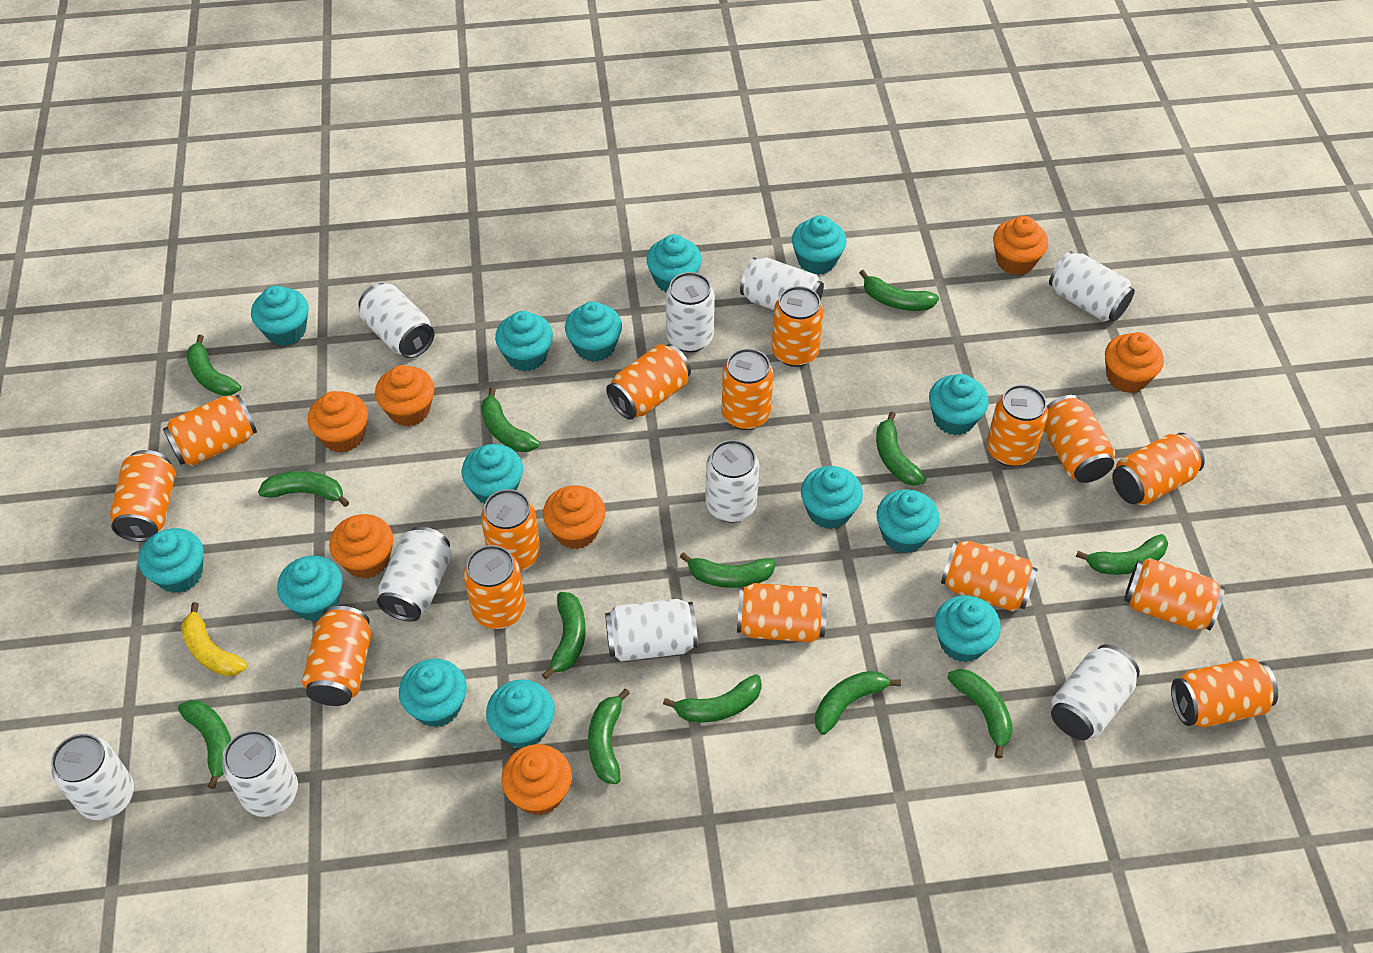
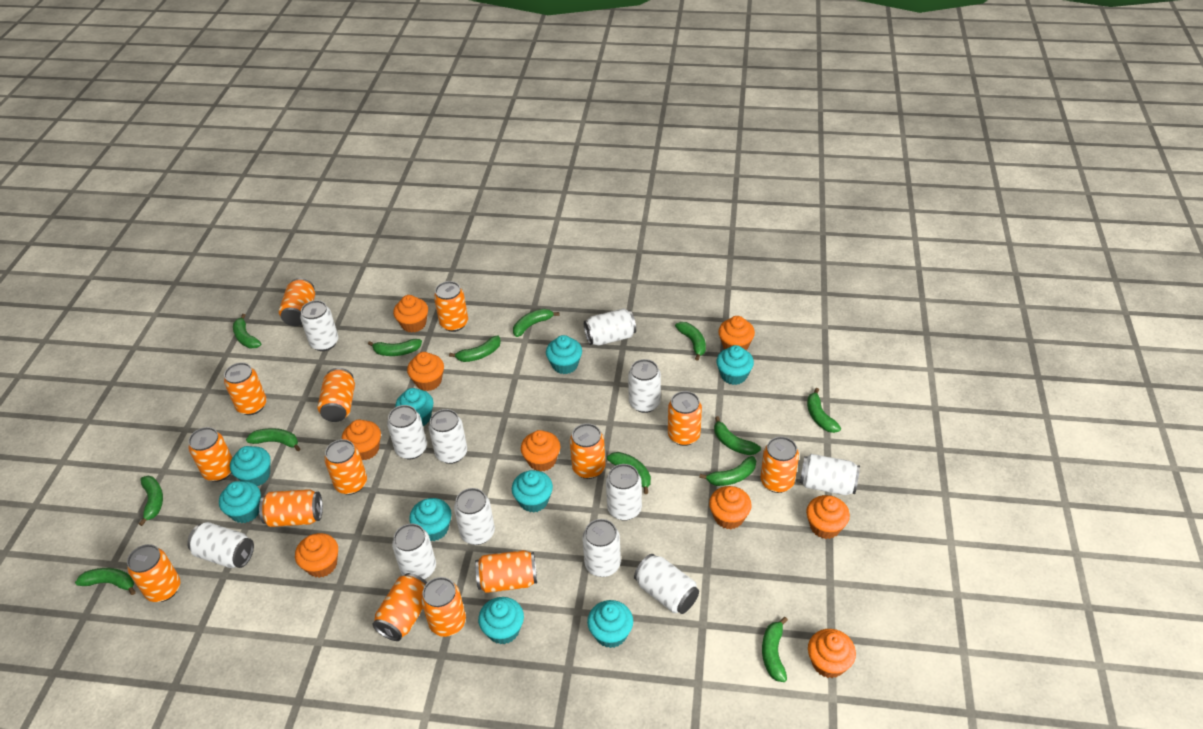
orange can: [110,450,175,542] [163,394,257,466] [302,606,371,706] [464,545,525,629] [481,489,540,571] [606,344,691,420] [722,348,773,430] [737,583,827,643] [772,286,824,367] [941,541,1038,612] [987,384,1048,467] [1044,395,1115,483] [1112,433,1205,505] [1124,558,1225,631] [1171,658,1278,727] = 15 -> [127,544,180,602] [188,427,232,482] [224,363,267,415] [259,489,323,527] [279,278,315,326] [318,368,355,422] [324,439,367,495] [373,573,427,641] [421,577,466,637] [434,281,468,332] [475,550,537,593] [570,423,605,479] [668,391,702,446] [760,437,799,493] = 14
orange cupcake: [308,391,368,453] [329,514,393,579] [375,365,434,426] [501,744,572,815] [543,485,606,549] [993,216,1048,275] [1105,332,1164,393] = 7 -> [295,533,338,578] [342,420,381,460] [393,295,428,333] [407,352,444,391] [521,430,560,471] [709,486,752,529] [718,316,755,350] [806,495,850,539] [808,629,856,678] = 9
turquoise cupcake: [138,528,204,593] [251,285,308,346] [277,556,343,621] [399,659,467,727] [462,444,523,504] [486,679,555,749] [495,311,553,371] [565,301,622,362] [647,234,702,292] [792,215,846,275] [801,466,863,529] [877,489,939,553] [929,374,989,435] [935,595,1001,662] = 14 -> [219,481,261,523] [230,446,271,486] [395,388,434,426] [409,498,452,541] [478,597,524,644] [512,470,553,513] [546,335,582,374] [587,600,633,648] [716,345,754,385] = 9
white can: [51,734,134,820] [222,730,298,817] [358,283,435,358] [377,526,452,622] [605,599,698,661] [666,272,715,353] [705,440,759,523] [740,257,824,310] [1049,251,1135,322] [1051,644,1140,740] = 10 -> [187,522,254,568] [300,300,338,351] [387,405,427,459] [392,524,436,580] [429,409,467,464] [454,488,495,545] [582,519,621,577] [584,308,636,346] [606,464,642,521] [628,359,661,413] [634,554,699,614] [800,454,860,495] = 12
yellow banana: [181,602,247,676] = 1 -> none = 0

